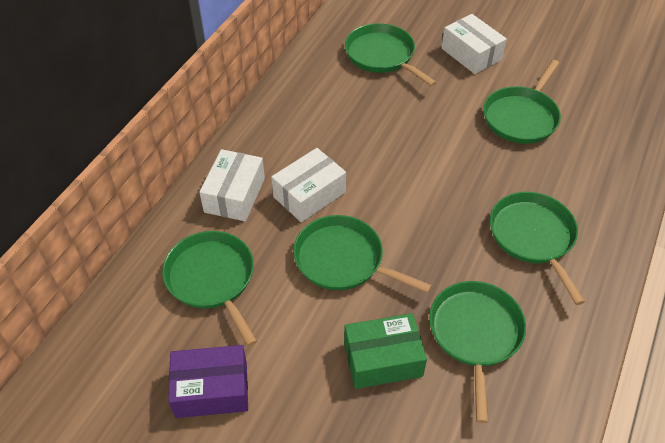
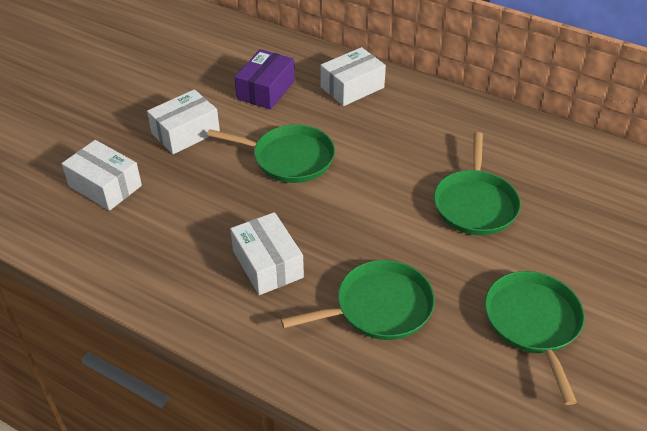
green box: [344,313,427,389] = 1 -> none = 0
green pan: [162,231,257,347] [293,215,432,293] [345,23,437,87] [429,281,526,423] [483,60,561,144] [490,192,585,305] = 6 -> [207,125,335,183] [281,260,435,340] [434,132,521,235] [485,271,585,405] = 4
white box: [199,149,265,221] [271,148,346,222] [442,14,507,74] = 3 -> [62,140,142,211] [147,89,220,154] [230,212,304,295] [320,47,386,106] = 4

